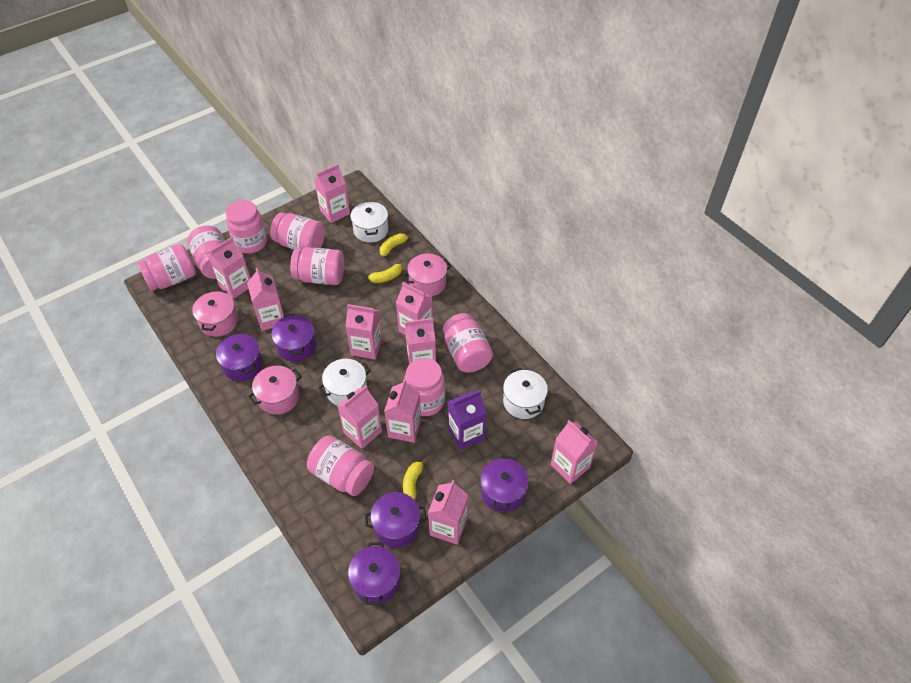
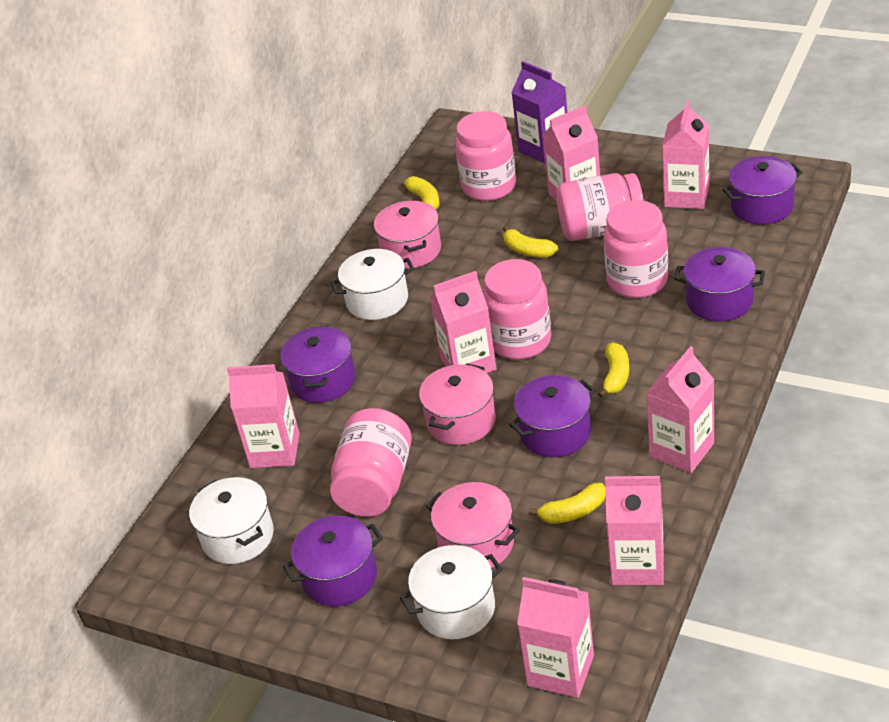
pink carton: [208,237,250,299] [247,268,284,331] [314,164,350,223] [338,386,382,449] [345,304,382,359] [384,379,421,443] [396,282,433,335] [405,318,436,364] [428,480,468,545] [551,420,598,484] = 10 -> [227,364,300,468] [430,271,497,373] [517,577,594,698] [543,105,600,201] [605,476,664,585] [646,346,714,473] [662,100,709,209] = 7
pink jar: [137,244,196,291] [188,225,225,279] [226,200,267,254] [270,212,325,250] [290,247,344,285] [307,435,374,496] [404,358,445,416] [443,313,493,373] = 8 -> [330,408,412,517] [455,111,516,201] [483,259,551,360] [556,173,644,241] [604,200,668,298] = 5
yellow banana: [364,264,402,283] [380,233,412,256] [403,459,427,500] = 3 -> [404,176,440,210] [503,226,558,257] [528,483,606,524] [598,342,629,398] = 4

